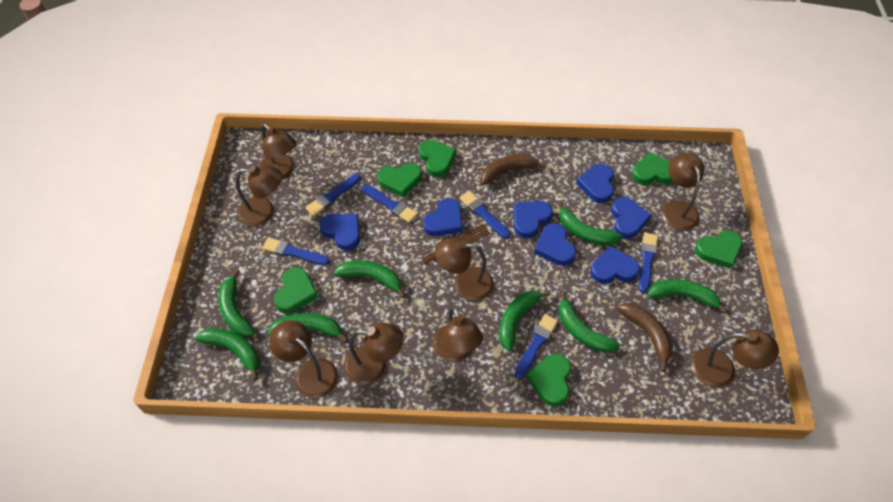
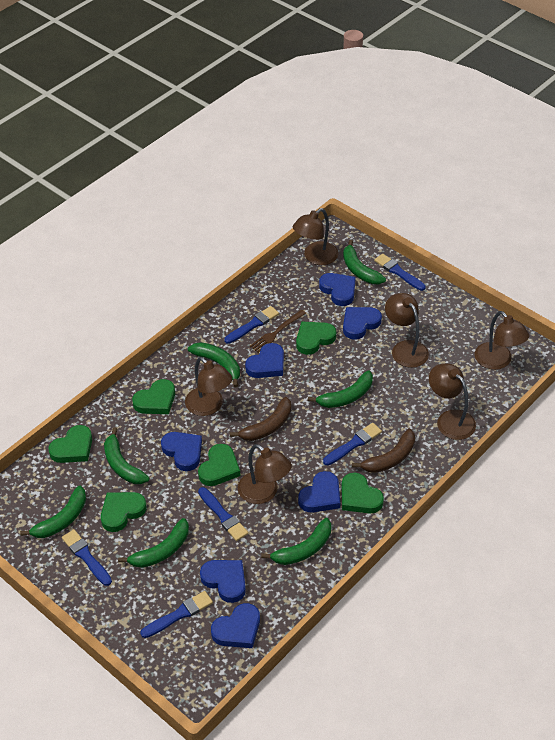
brown lamp: [236,165,282,227] [259,123,297,179] [269,320,338,398] [344,323,403,385] [433,306,483,362] [435,237,494,301] [662,153,704,231] [691,329,779,387] = 8 -> [185,357,233,416] [238,444,292,504] [293,208,338,265] [385,293,429,368] [429,364,476,440] [474,311,529,370] = 6
green banana: [195,328,259,381] [218,269,255,337] [267,313,348,342] [334,260,406,298] [499,291,550,351] [557,201,622,246] [559,292,620,353] [647,279,728,314] = 8 -> [20,486,86,538] [104,427,149,484] [118,518,189,568] [188,342,240,387] [261,518,331,565] [308,371,373,408] [343,240,386,284] = 7

